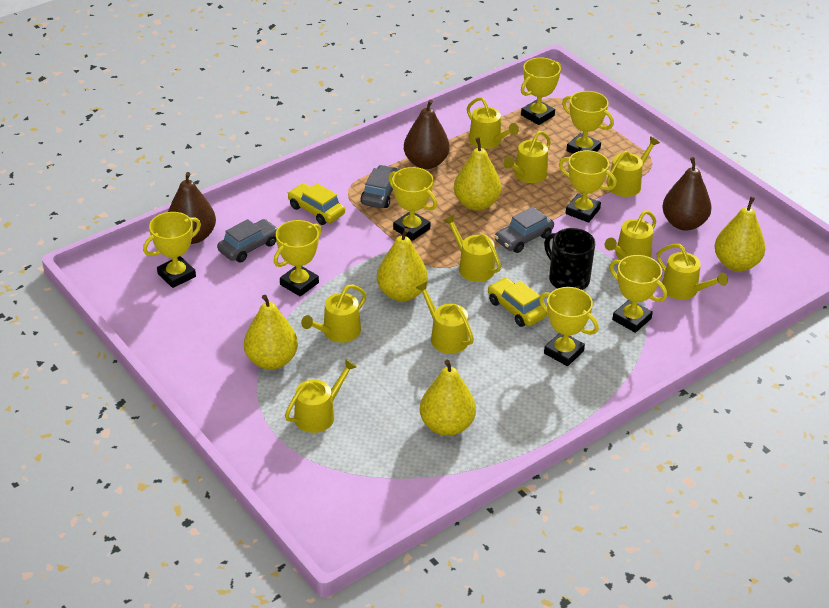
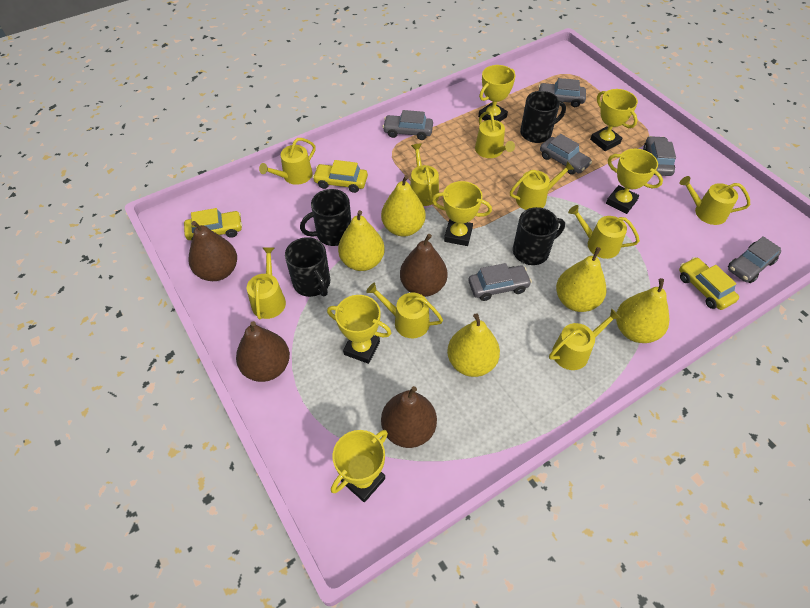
black mug: [544,228,595,290] = 1 -> [285,237,330,297] [300,189,351,246] [513,207,565,265] [520,91,566,143] = 4
brown pear: [168,172,216,244] [404,100,450,169] [662,157,711,231] = 3 -> [189,221,237,281] [236,321,290,382] [381,386,437,448] [400,234,447,297] = 4
grey car: [217,219,278,263] [361,165,400,208] [494,207,554,253] = 3 -> [383,110,433,140] [469,263,532,301] [539,78,586,107] [540,134,592,175] [643,136,676,176] [728,236,781,283] = 6
yellow car: [288,183,345,225] [488,278,547,327] = 2 -> [184,208,242,240] [312,160,368,193] [679,257,739,310] = 3
yellow trophy: [143,212,201,288] [274,220,321,297] [388,167,437,241] [521,58,561,125] [539,287,599,366] [559,150,617,223] [562,91,614,154] [609,255,667,333] = 8 -> [327,295,391,364] [331,430,388,502] [432,181,492,246] [478,65,515,122] [590,89,638,151] [606,149,663,214] = 6

